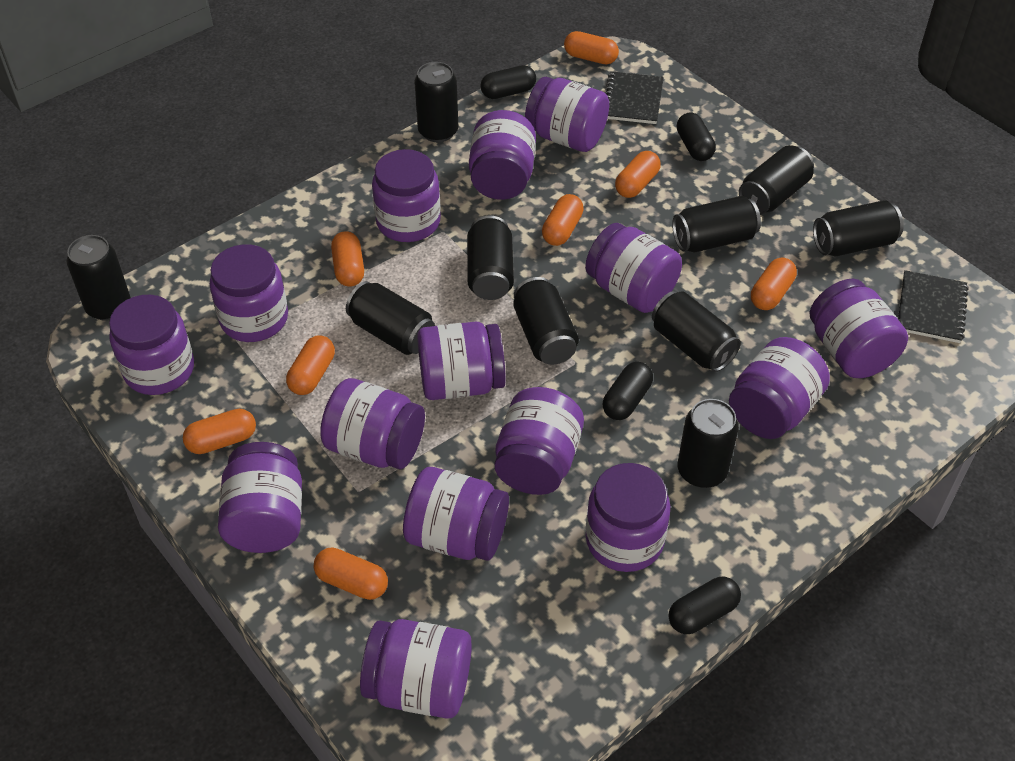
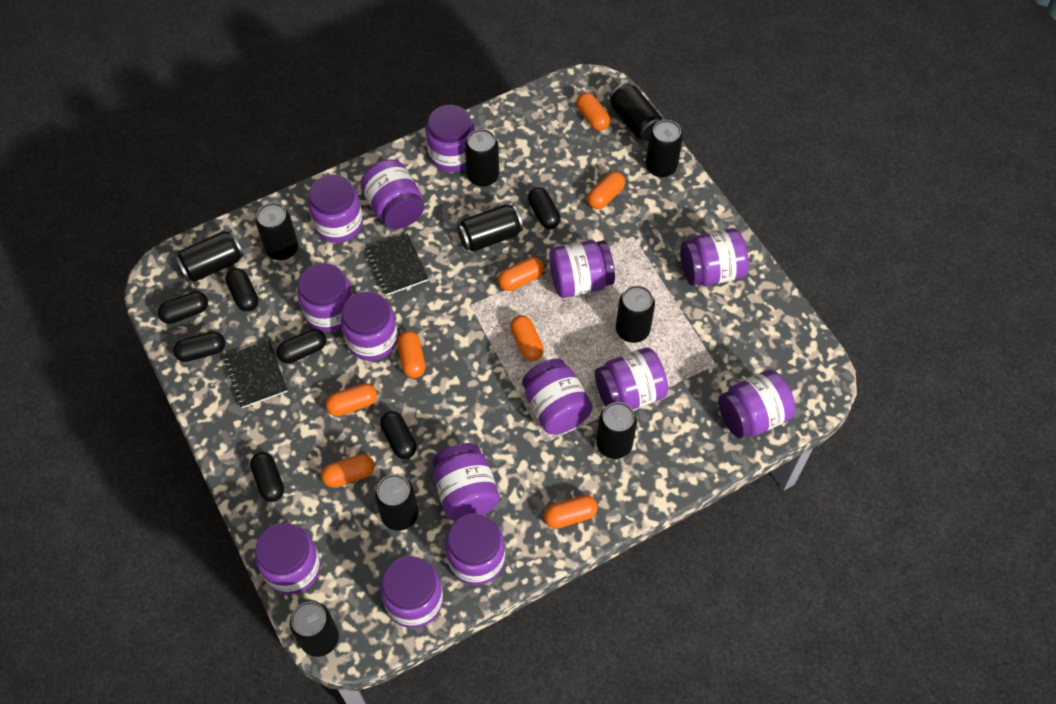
black capsule: [480,65,536,99] [603,362,653,420] [669,577,741,634] [677,112,716,161] = 4 -> [158,291,208,324] [173,331,225,362] [225,268,259,312] [250,452,284,502] [277,329,326,363] [380,411,417,459] [528,187,561,229] = 7
purple jar: [109,295,194,395] [210,244,288,342] [218,442,302,553] [320,378,425,470] [360,619,472,719] [372,149,441,242] [403,467,509,561] [417,322,506,400] [469,110,536,200] [495,387,584,495] [525,77,609,152] [585,223,682,313] [586,463,670,572] [729,337,830,439] [810,279,908,378] = 15 -> [255,523,321,595] [297,263,353,332] [308,175,363,243] [341,291,398,361] [360,159,424,229] [380,556,443,628] [426,105,475,172] [432,443,500,521] [445,514,505,585] [522,358,593,434] [549,240,615,298] [595,348,668,410] [680,228,749,286] [718,370,796,439] = 14

